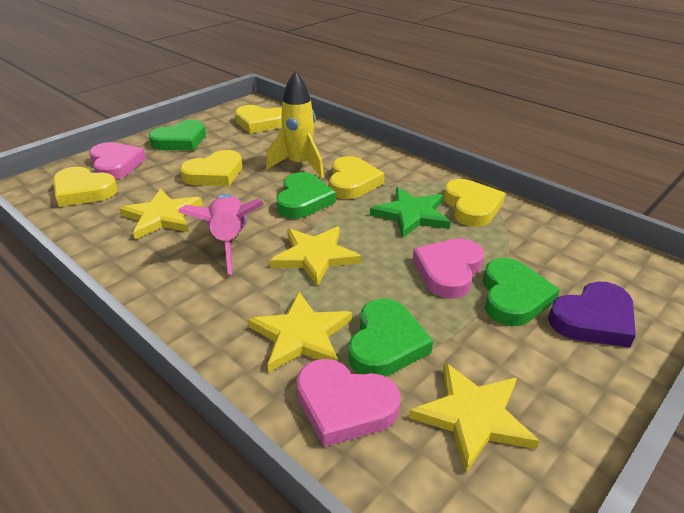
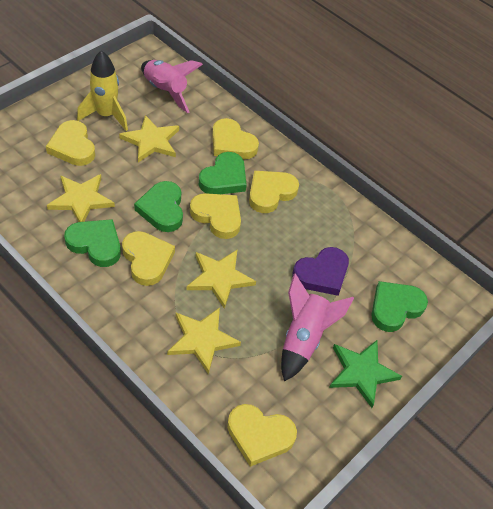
pink heart: [89,142,146,180] [297,359,401,447] [413,238,484,299] = 3 -> none = 0
pink rocket: [178,194,264,274] = 1 -> [141,60,203,113] [281,273,354,382] = 2
yellow heart: [53,167,118,207] [180,150,243,186] [235,105,282,133] [329,156,384,199] [443,179,505,227] = 5 -> [46,120,95,166] [122,231,175,286] [190,193,241,239] [212,118,259,159] [227,404,297,467] [249,171,299,213] = 6

